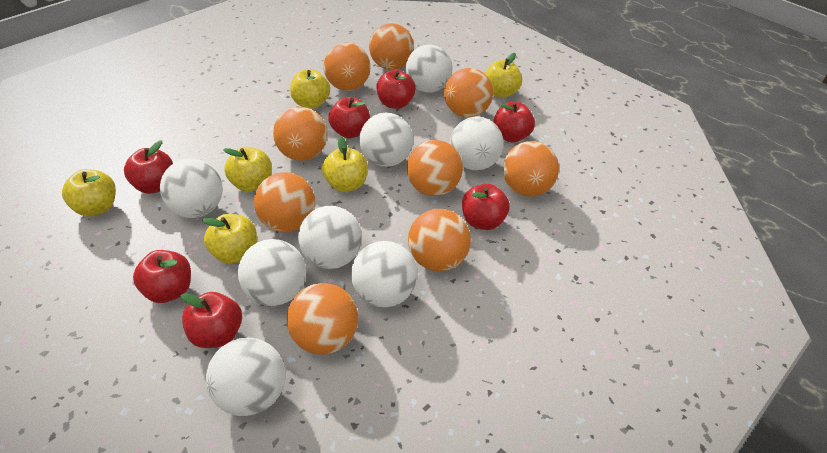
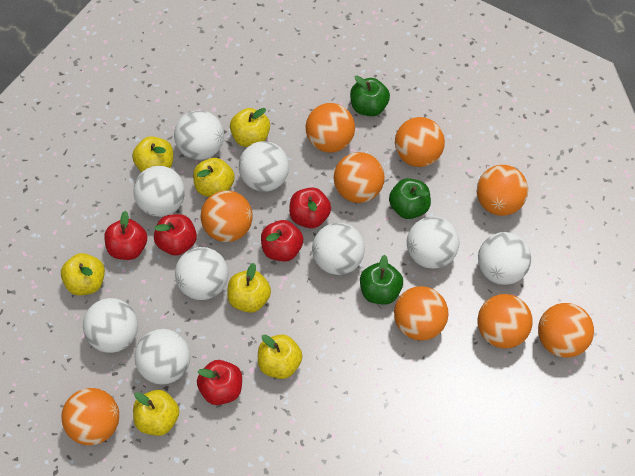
green apple: none = 0 -> [350,76,390,116] [360,255,403,304] [389,178,431,219] = 3
red apple: [124,140,173,194] [133,250,191,303] [181,292,242,348] [328,97,370,138] [376,70,416,109] [462,184,510,230] [493,102,535,143] = 7 -> [104,211,147,260] [154,214,197,256] [197,360,242,405] [261,220,303,261] [289,187,331,228] = 5
white ball: [160,158,223,218] [206,338,285,416] [238,239,306,306] [298,206,362,269] [351,241,417,307] [359,113,413,167] [406,45,452,93] [450,117,504,170] = 8 -> [83,298,138,353] [133,166,185,217] [134,329,190,385] [174,110,224,160] [175,247,228,300] [239,141,289,192] [312,223,365,275] [407,216,459,269] [478,232,531,285] = 9
yellow apple: [62,169,116,217] [202,214,257,264] [223,147,272,192] [290,69,330,109] [322,136,368,192] [485,53,522,98] = 6 -> [61,253,105,295] [132,136,173,172] [133,390,179,436] [193,158,235,197] [227,263,271,313] [230,108,270,147] [258,334,302,379] = 7

